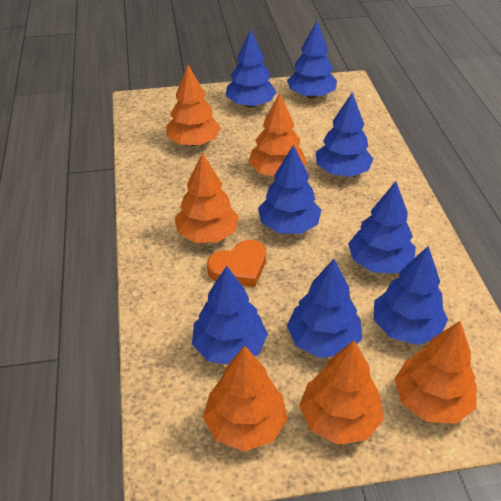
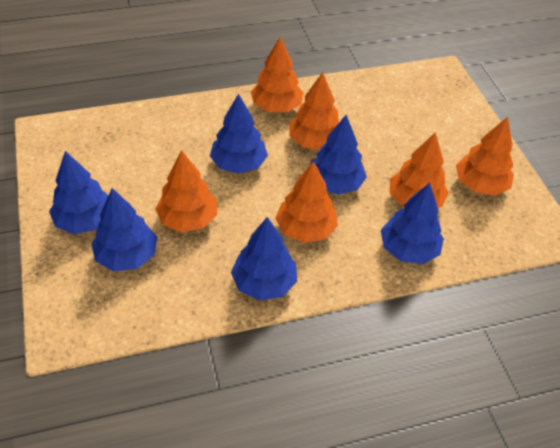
blue tree: [192,266,268,365] [226,29,277,108] [258,144,321,234] [287,21,337,99] [287,259,362,358] [316,93,373,177] [348,181,416,274] [374,246,448,345] = 8 -> [49,151,108,234] [91,188,157,271] [210,94,268,174] [231,217,297,301] [310,115,367,195] [381,183,444,264] = 6
orange heart: [207,240,266,287] = 1 -> none = 0

